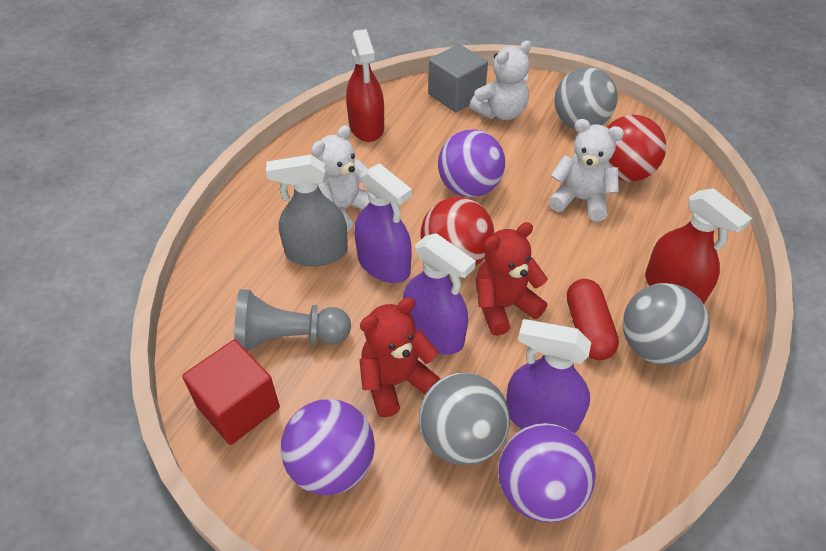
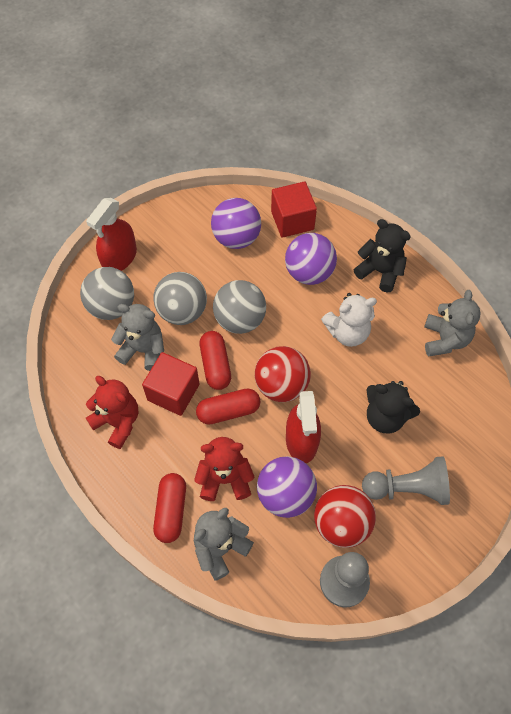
black teddy bear: none = 0 -> [354,219,411,292] [366,381,420,434] = 2
grey cube: [428,44,488,112] = 1 -> none = 0
grey pawn: [234,289,351,352] = 1 -> [320,552,370,607] [362,456,450,505] = 2
grey spray bottle: [266,155,348,266] = 1 -> none = 0
grey teddy bear: none = 0 -> [111,304,164,371] [194,508,254,581] [424,290,481,357] = 3
purple spray bottle: [354,163,412,283] [403,233,476,355] [506,319,591,433] = 3 -> none = 0
red capsule: [567,279,619,360] = 1 -> [153,473,186,543] [196,389,260,425] [200,331,231,390] = 3
red cube: [182,340,280,445] = 1 -> [142,352,200,416] [271,181,317,238] = 2
white teddy bear: [311,125,369,232] [469,40,531,120] [549,119,624,221] = 3 -> [321,293,377,347] = 1

